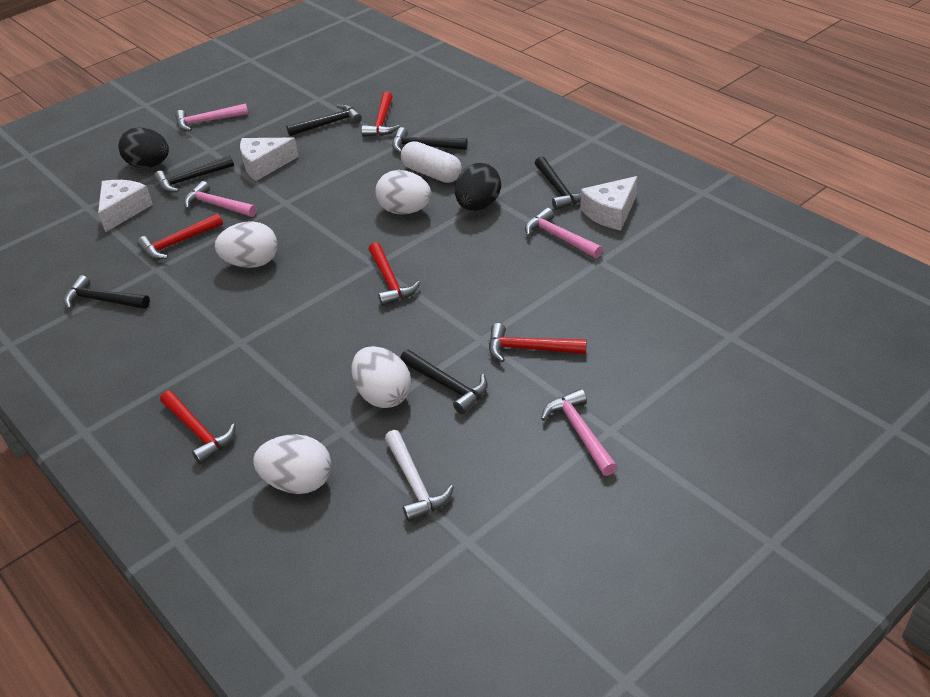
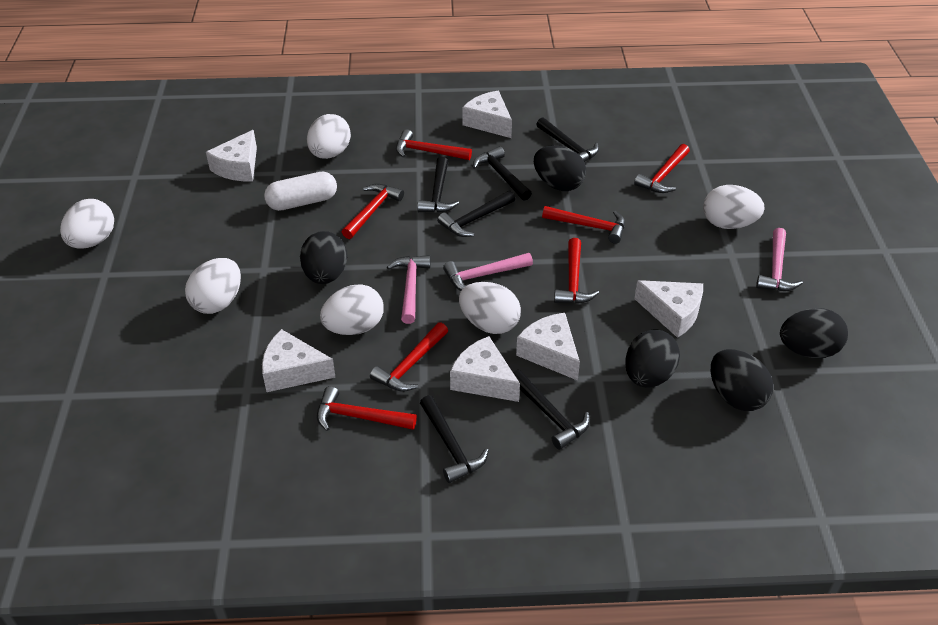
black egg: [119,127,169,168] [455,163,501,211] = 2 -> [300,231,347,284] [534,145,586,191] [625,330,680,388] [711,349,773,411] [780,308,848,358] = 5
pink hammer: [175,103,248,131] [184,181,257,217] [525,208,603,258] [541,389,617,476] = 4 -> [387,255,431,324] [443,253,533,291] [756,228,803,291] = 3
red hammer: [137,213,223,260] [160,391,235,464] [361,92,400,137] [368,242,421,306] [489,323,587,362] = 5 -> [317,386,417,431] [342,184,404,239] [370,322,448,392] [396,129,472,160] [542,206,625,244] [554,238,599,304] [634,144,690,193] = 7
white cheese: [98,180,153,232] [240,138,299,181] [581,176,638,230] = 3 -> [206,130,257,181] [262,329,335,392] [450,336,520,402] [462,91,512,138] [516,313,580,380] [634,280,703,338] = 6
white egg: [215,221,278,268] [253,434,332,494] [352,346,411,408] [375,170,431,215] = 4 -> [60,199,114,249] [185,258,241,314] [307,114,351,159] [320,284,384,335] [459,282,521,334] [703,185,765,229] = 6
white hammer: [385,430,454,522] = 1 -> none = 0

